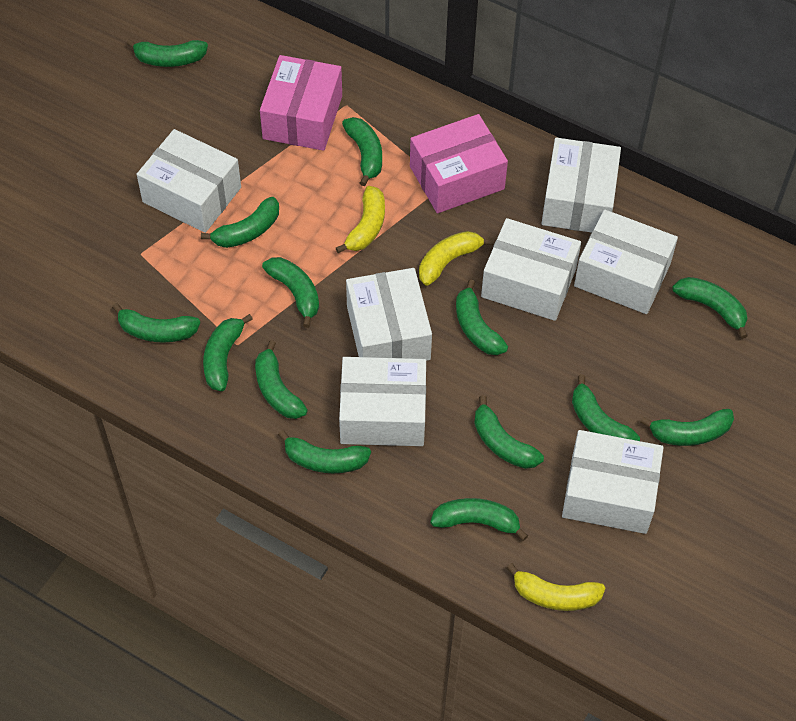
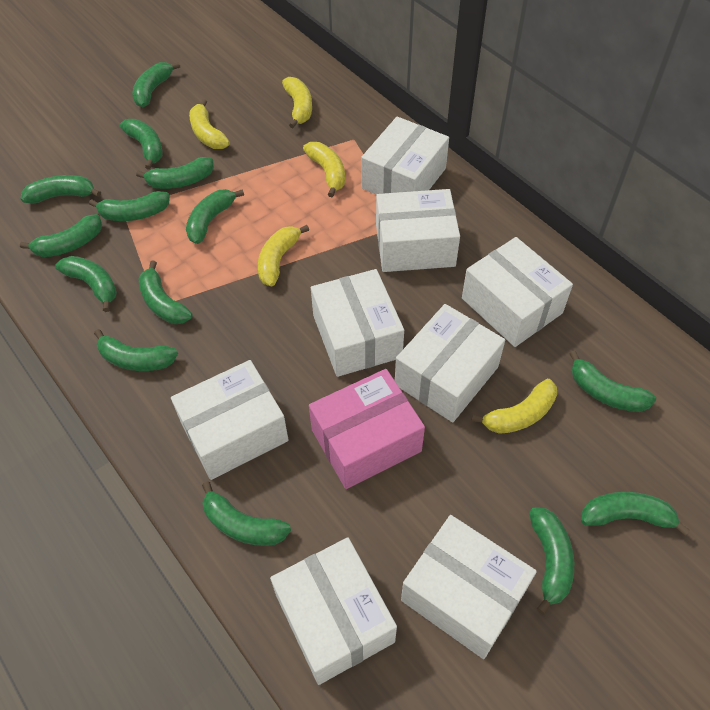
pink box: [260,55,342,151] [410,114,508,213] = 2 -> [309,369,425,489] = 1
white box: [137,129,241,233] [339,357,426,446] [346,268,432,361] [481,218,581,321] [541,138,621,233] [562,430,664,534] [574,209,678,314] = 7 -> [171,360,288,480] [270,537,397,685] [311,269,404,377] [361,117,449,195] [376,189,460,272] [395,304,505,422] [401,515,537,659] [462,237,573,347] = 8
yellow banana: [336,186,385,253] [419,231,493,286] [507,563,605,611] = 3 -> [189,99,230,149] [258,225,309,286] [282,77,312,128] [303,142,345,197] [472,379,557,434] = 5

